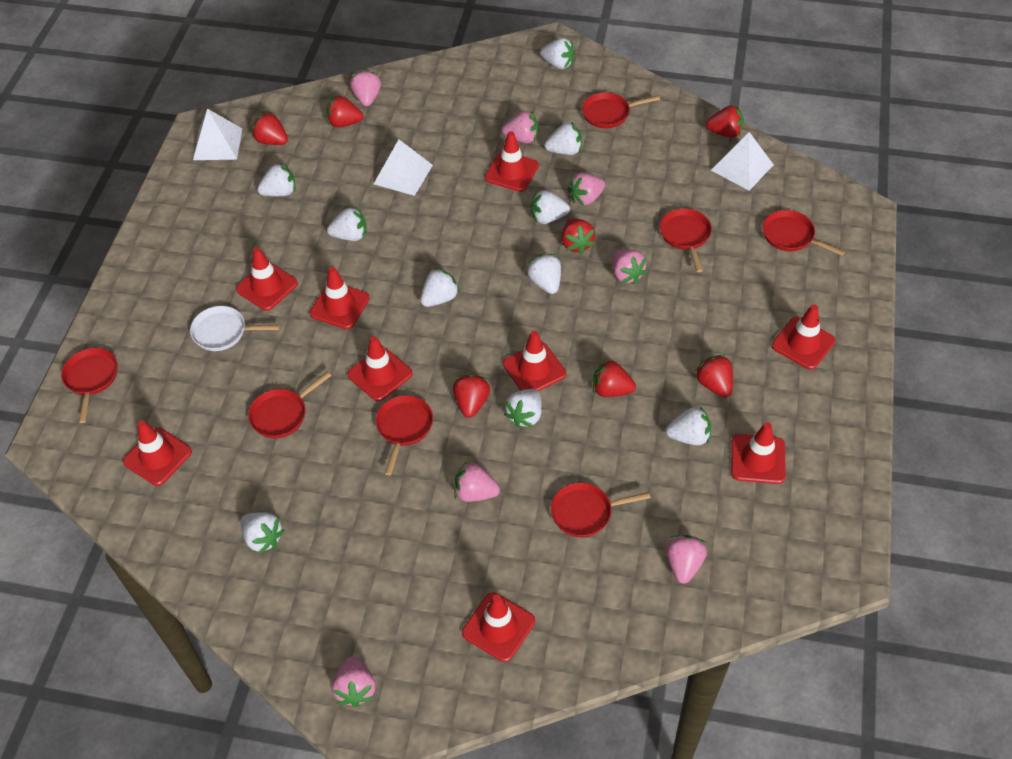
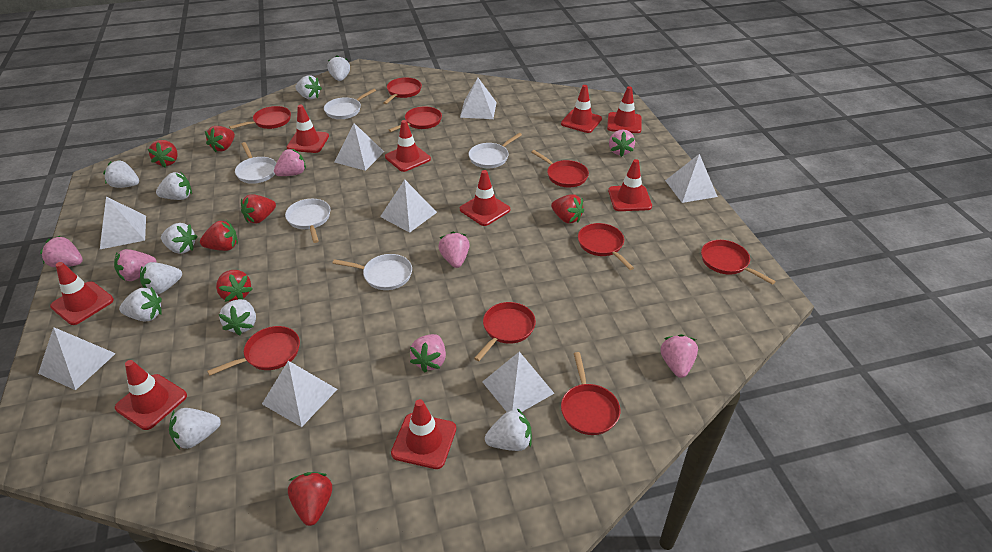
red pan: [61,348,118,423] [248,372,331,438] [376,395,433,475] [551,483,651,537] [582,92,660,128] [660,208,712,272] [763,210,845,256] = 7 -> [207,326,300,376] [229,106,291,129] [383,78,422,104] [389,107,442,132] [474,302,536,361] [531,150,589,187] [561,352,620,435] [578,223,634,270] [701,240,776,285] = 9
white pan: [190,306,280,351] = 1 -> [235,142,276,184] [285,199,330,243] [324,89,376,119] [332,254,412,290] [469,133,522,168] = 5
white pyramid: [193,109,242,160] [374,139,433,196] [711,132,774,191] = 3 -> [38,327,116,390] [100,197,146,249] [262,361,338,427] [334,123,384,171] [380,180,437,233] [460,78,497,119] [482,352,554,412] [665,154,718,203] = 8

